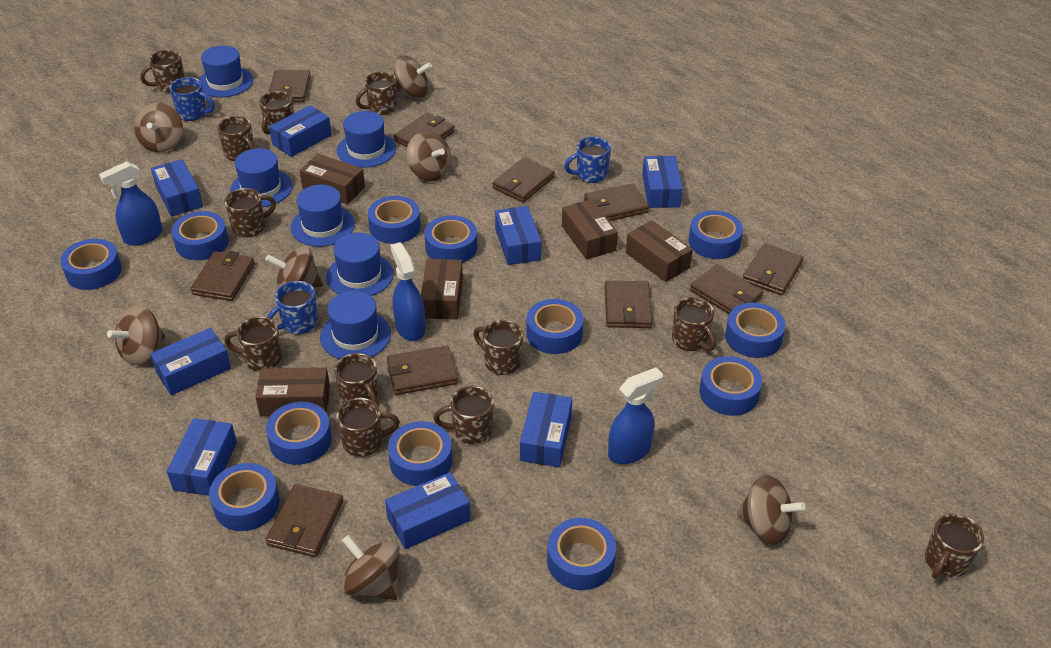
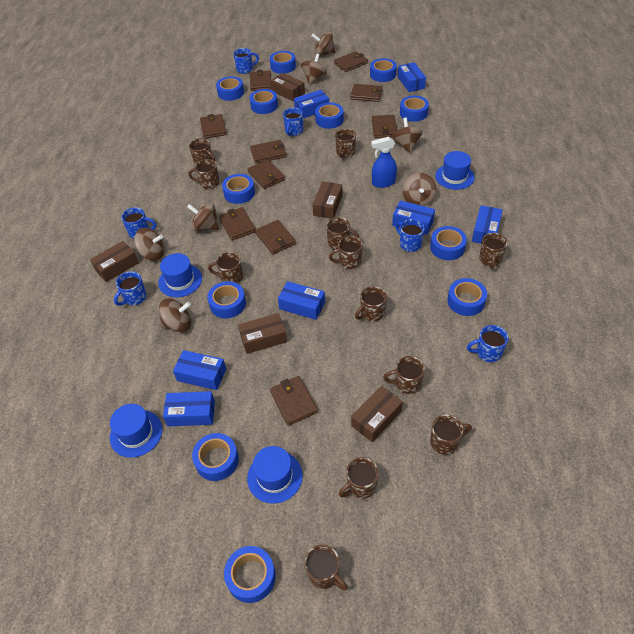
blue box: [150,328,231,395] [151,159,203,217] [167,418,237,496] [269,105,332,157] [385,472,470,549] [495,206,542,265] [520,392,572,467] [642,156,683,208] = 8 -> [163,391,215,427] [173,350,226,390] [278,281,325,320] [294,90,329,118] [392,200,435,235] [398,62,426,92] [472,205,503,244] = 7
blue hat: [199,46,253,97] [230,148,292,207] [290,185,355,247] [320,291,391,359] [326,233,394,296] [337,111,396,168] = 6 -> [110,404,162,458] [158,253,202,297] [247,446,303,504] [435,151,475,190] = 4
blue mug: [169,77,215,121] [267,281,318,334] [564,137,611,183] = 3 -> [114,271,147,306] [121,207,156,239] [233,48,259,74] [283,108,303,136] [395,219,425,252] [467,325,508,362] = 6
blue spray bottle: [99,161,163,246] [391,242,425,341] [608,367,663,464] = 3 -> [371,137,397,188] = 1

